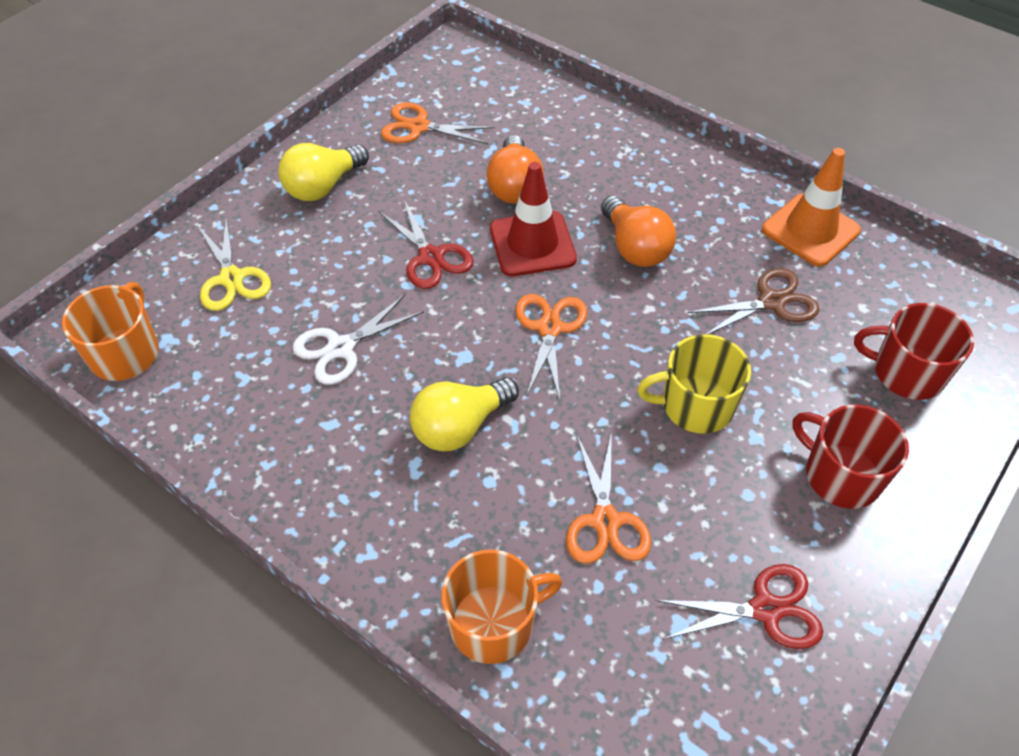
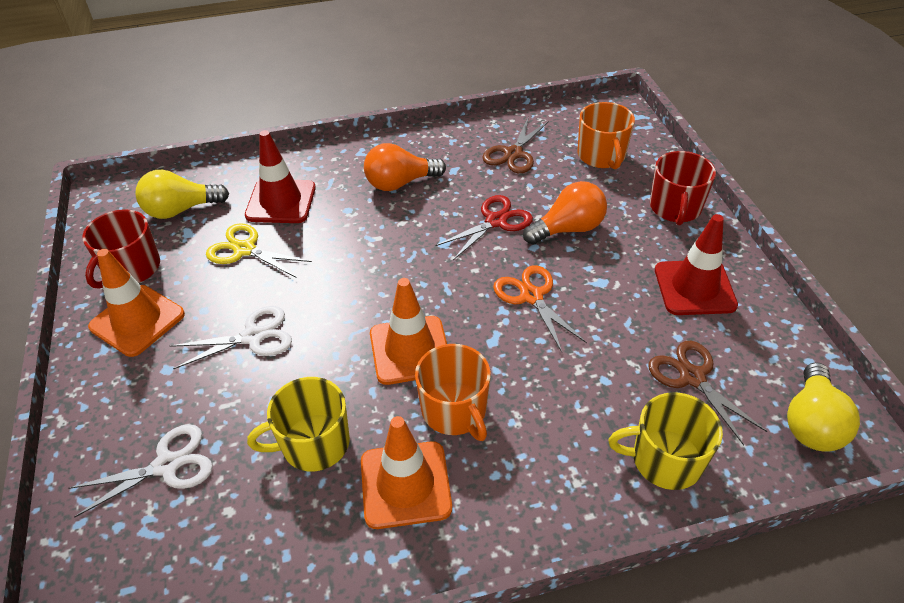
brown scissors: [687,268,819,335] = 1 -> [482,117,549,173] [648,341,768,445] = 2
orange scissors: [381,102,495,144] [515,294,587,400] [566,432,651,564] = 3 -> [493,265,587,352] = 1
orange traffic cone: [762,148,861,267] = 1 -> [88,249,185,357] [361,416,452,529] [370,278,447,385] = 3
red scissors: [378,200,474,289] [655,564,823,649] = 2 -> [436,195,533,260] = 1
red traffic cone: [490,162,577,276] = 1 -> [245,130,316,223] [655,214,738,315] = 2
white scissors: [293,294,424,385] = 1 -> [69,424,213,518] [170,306,292,369] = 2
yellow mug: [637,334,751,434] = 1 -> [247,377,350,471] [608,392,723,490] = 2

